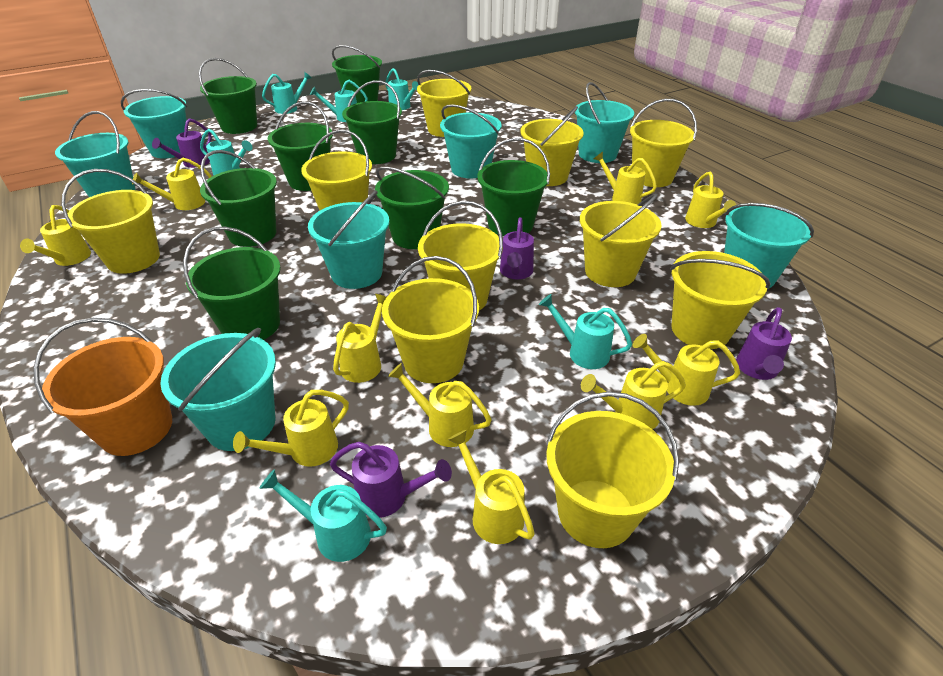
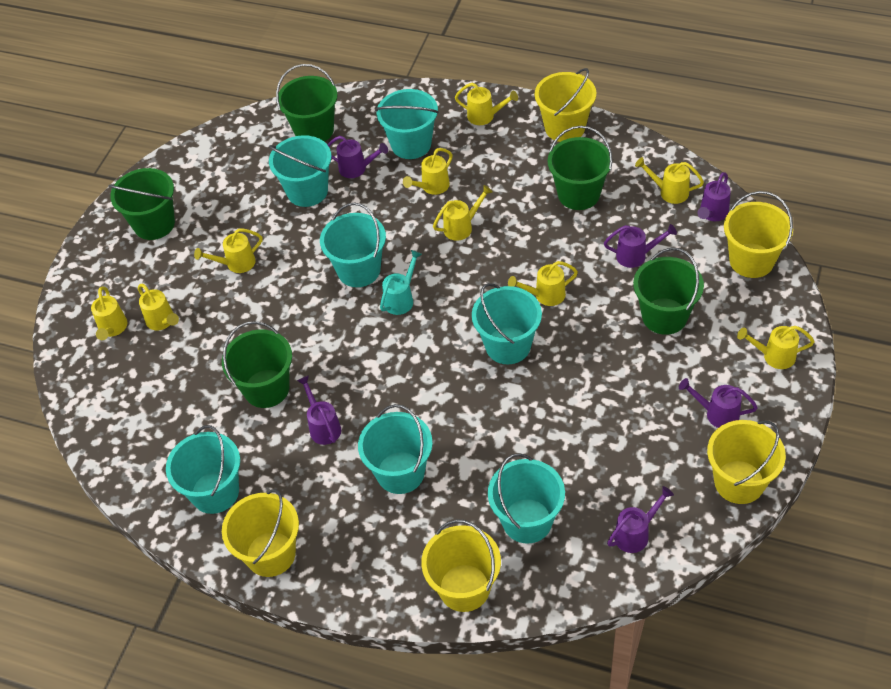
green bucket: [183,227,281,340] [199,58,257,134] [200,150,277,247] [268,101,333,191] [332,45,382,103] [342,80,402,164] [375,167,449,249] [477,138,550,236] = 8 -> [108,168,175,240] [222,321,292,408] [276,64,337,142] [547,126,613,210] [633,248,704,335] = 5
orange bucket: [33,318,172,456] = 1 -> none = 0
purple watering can: [152,118,212,168] [330,442,452,518] [500,217,534,279] [736,307,792,380] = 4 -> [297,376,341,445] [327,136,388,178] [604,224,677,268] [607,486,674,553] [679,378,758,428] [697,172,731,221] = 6
turquoise watering can: [200,129,253,175] [259,470,387,562] [262,72,312,114] [310,80,368,122] [386,68,419,110] [539,294,632,369] = 6 -> [380,250,422,315] = 1
yellow bucket: [61,169,160,274] [301,130,372,211] [382,256,479,383] [417,70,471,137] [418,201,503,311] [520,106,584,186] [546,392,679,548] [580,194,662,287] [630,99,697,187] [670,251,771,349] = 10 -> [222,489,299,577] [421,519,501,612] [535,68,596,142] [707,420,786,504] [724,191,793,278] = 5
yellow watering can: [20,205,91,266] [132,158,212,210] [233,390,349,467] [333,294,386,383] [388,363,492,447] [448,430,535,544] [581,361,686,429] [594,152,657,204] [633,334,740,406] [685,172,736,228] = 10 -> [91,286,128,340] [138,284,179,330] [194,228,263,273] [403,148,453,195] [433,185,493,241] [455,83,518,125] [508,261,578,306] [635,157,704,204] [737,326,814,369] = 9

